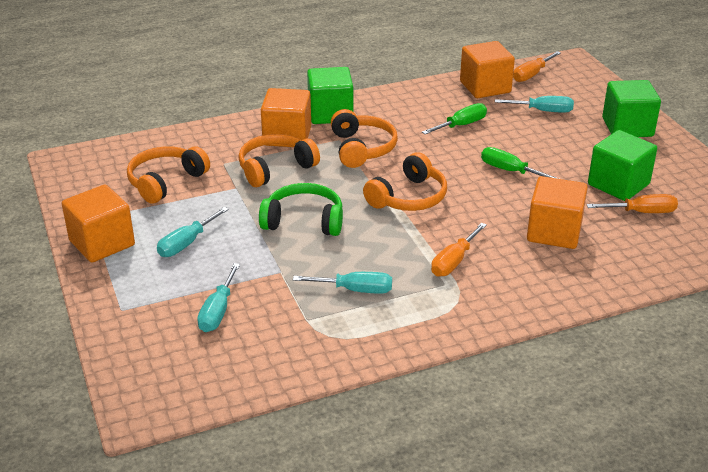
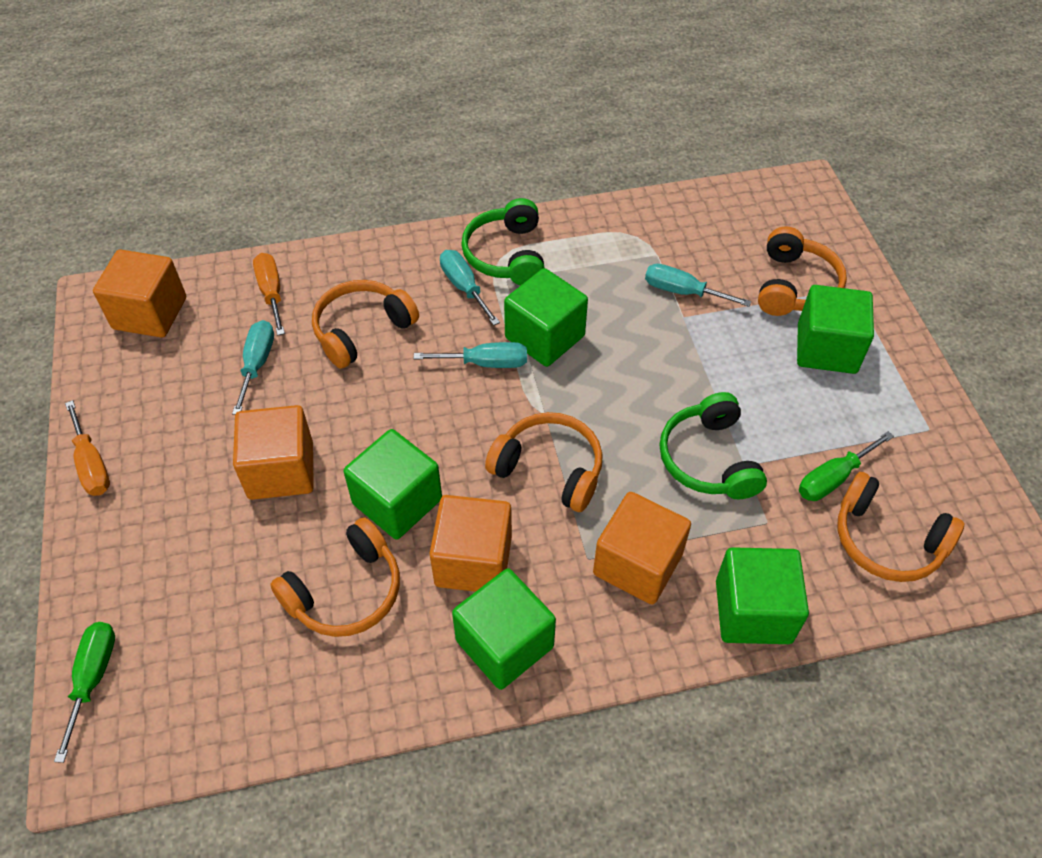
green cube: [307,67,353,124] [588,130,657,201] [602,80,661,137] = 3 -> [344,429,442,540] [452,568,556,690] [504,268,588,367] [716,547,809,644] [797,285,874,374] = 5
green headphones: [259,183,343,236] = 1 -> [461,198,545,285] [660,392,767,499] = 2
orange headphones: [127,146,210,203] [238,134,320,187] [331,109,398,168] [363,152,447,211] = 4 -> [270,517,400,637] [312,280,419,369] [485,412,603,512] [758,226,847,316] [838,472,964,582] = 5
orange screwdriver: [431,223,487,277] [513,51,561,82] [587,194,678,213] = 3 -> [65,400,110,496] [253,253,285,335] = 2

